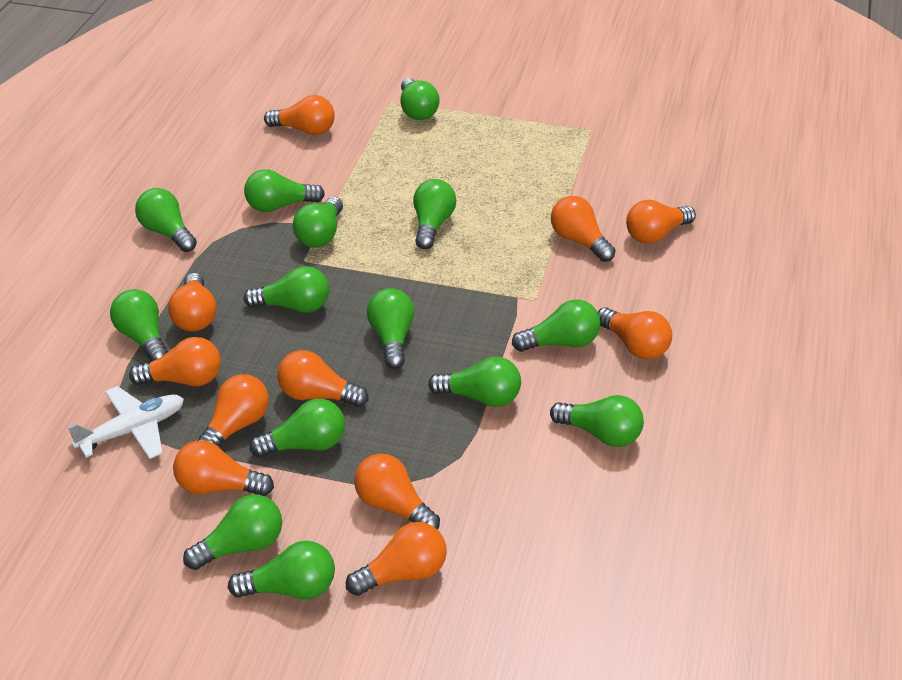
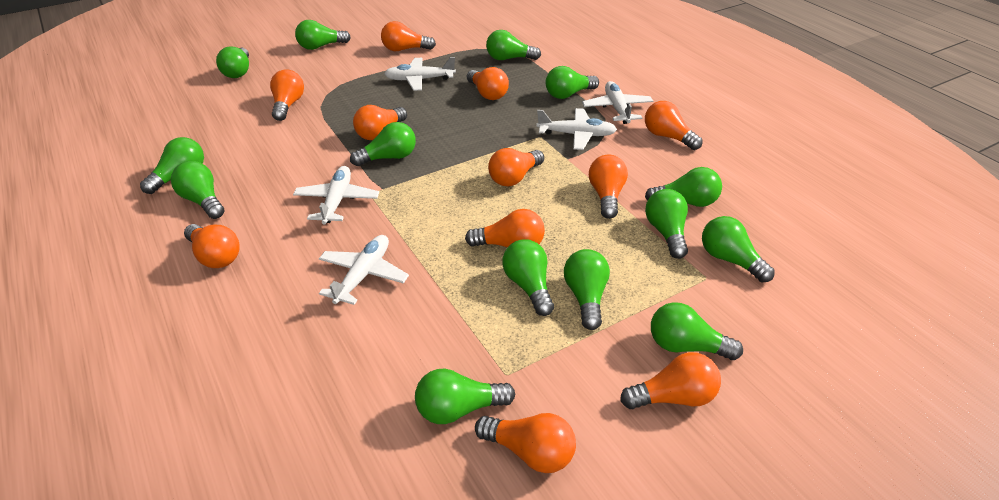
white plane: [68,386,184,459] = 1 -> [293,166,379,224] [319,235,409,305] [384,57,456,91] [537,108,617,150] [582,81,653,124] = 5

